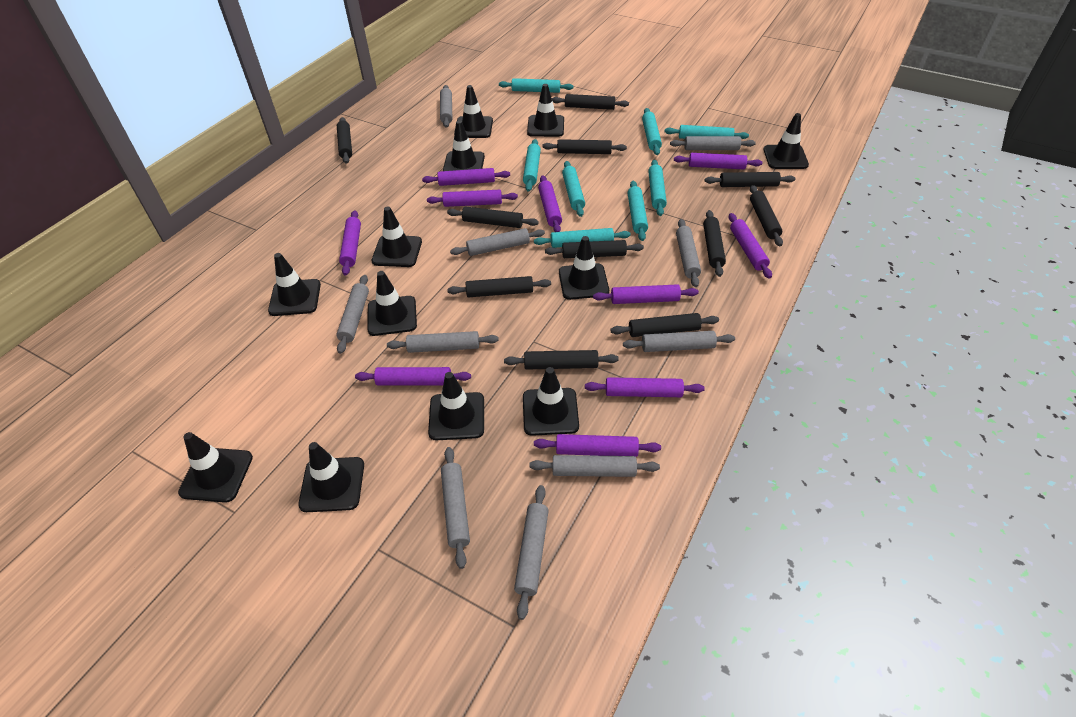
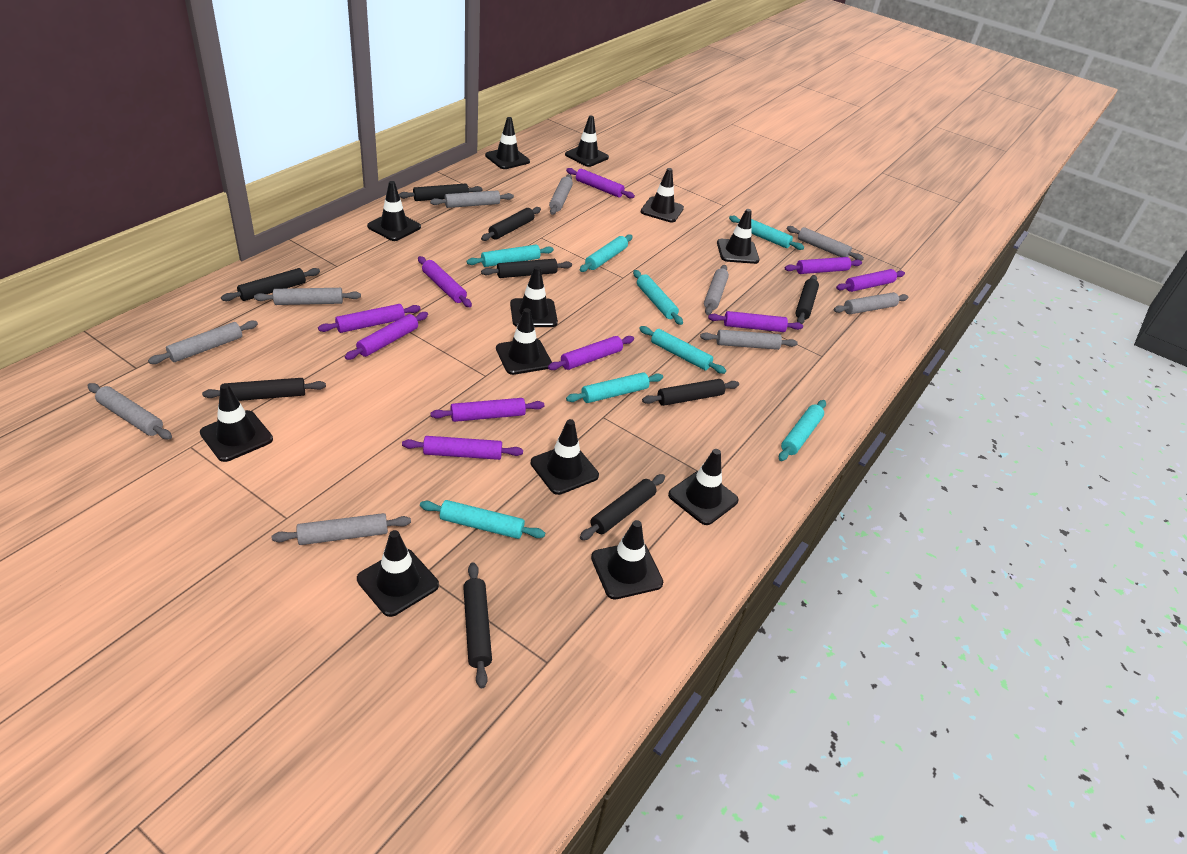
black rolling pin: [337,117,352,164] [447,206,539,228] [447,276,551,297] [504,350,619,370] [542,139,627,154] [545,240,644,258] [552,94,629,110] [610,313,719,337] [703,210,726,277] [705,172,796,187] [750,185,783,246] = 11 -> [202,378,326,401] [221,268,320,301] [399,183,483,201] [463,563,492,688] [481,207,541,241] [481,259,572,278] [580,474,665,540] [642,379,739,406] [795,275,819,324] = 9

